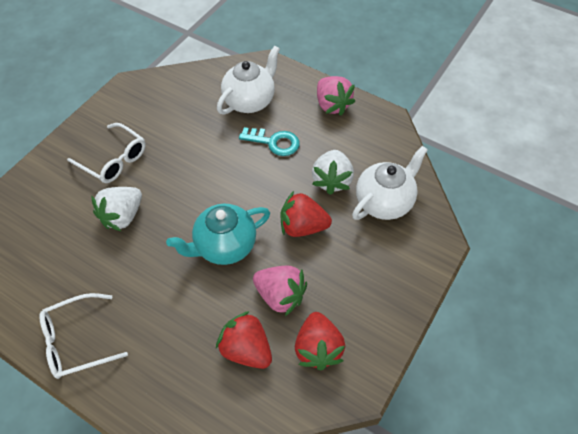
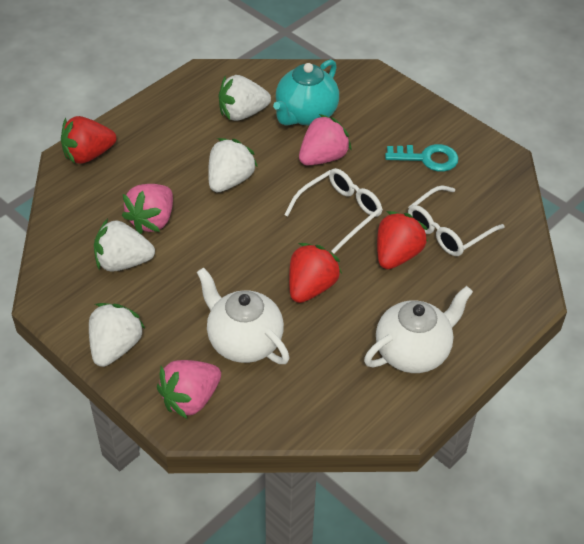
pink strawberry: [253,266,307,316] [317,76,355,115] = 2 -> [122,184,173,234] [157,360,221,419] [299,114,352,166] = 3
white strawberry: [92,187,142,232] [312,150,354,195] = 2 -> [89,303,145,367] [94,218,155,272] [208,138,258,193] [218,75,271,121] = 4

